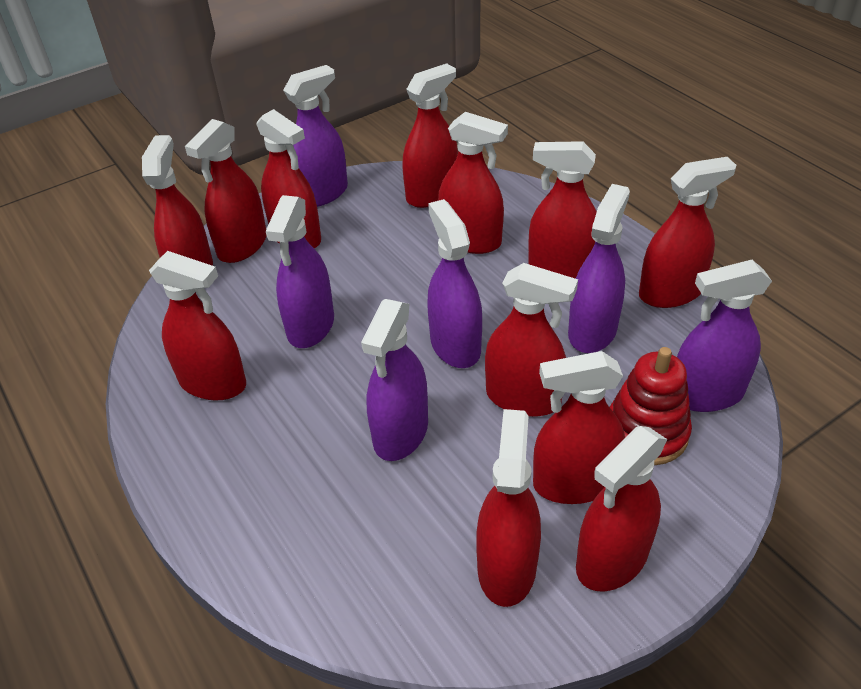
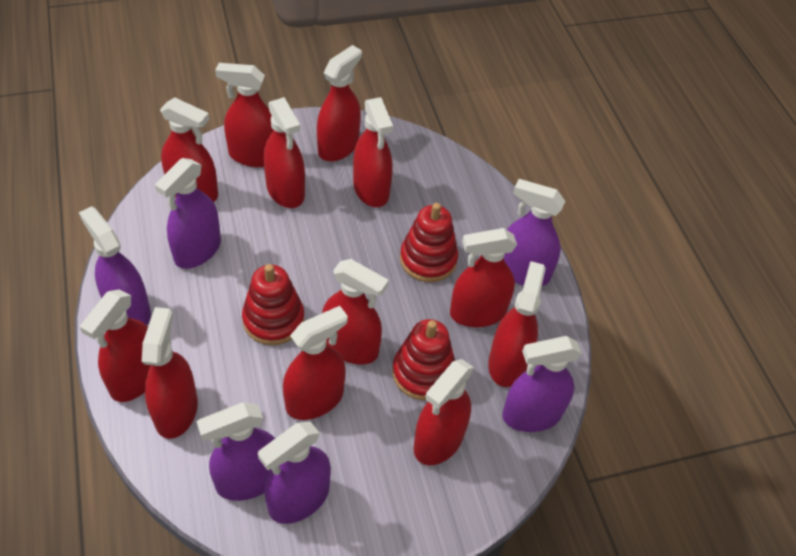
red stacking toy: [610,347,692,465] = 1 -> [242,264,304,345] [392,319,455,400] [400,203,458,282] = 3

